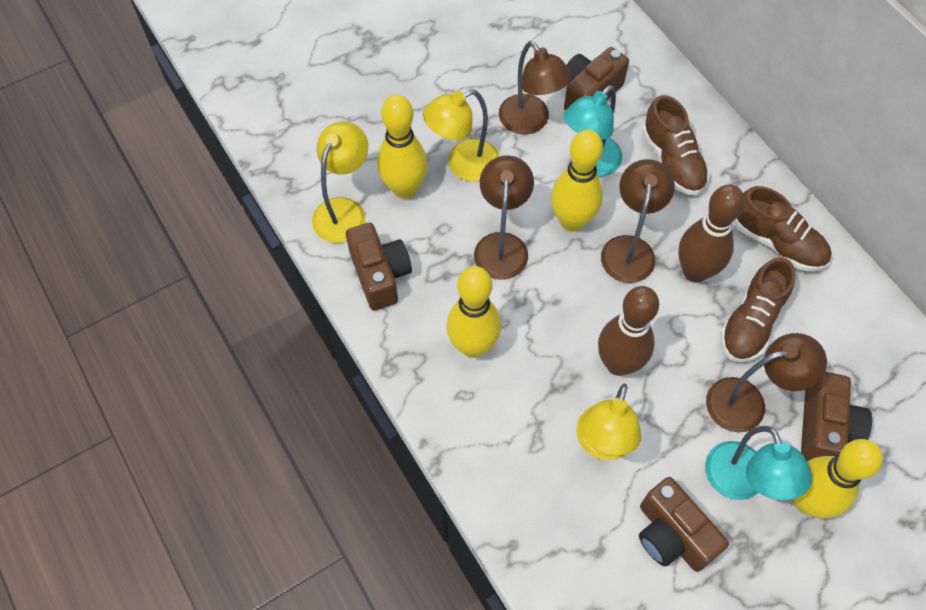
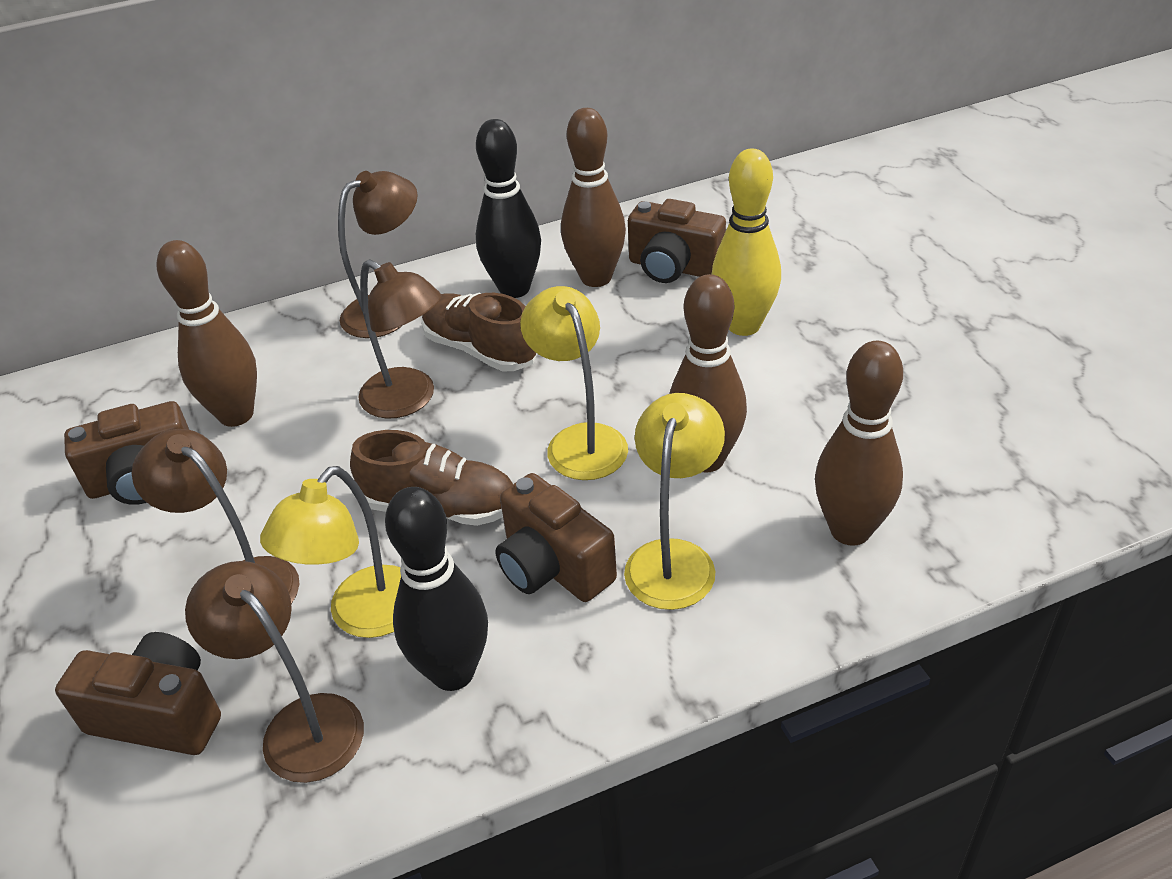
black bowling pin: none = 0 -> [385,487,488,691] [476,119,541,298] = 2
brown bowling pin: [598,286,659,376] [678,185,745,283] = 2 -> [157,240,257,427] [561,108,626,287] [669,274,747,472] [815,341,903,546] = 4
brown shoe: [642,95,710,195] [720,257,795,362] [733,186,832,271] = 3 -> [350,430,513,526] [421,293,537,371] = 2
turquoise lamp: [564,85,622,177] [705,426,812,500] = 2 -> none = 0
yellow bowling pin: [377,94,428,199] [446,266,501,358] [551,130,603,232] [794,439,883,518] = 4 -> [712,149,781,336] = 1

